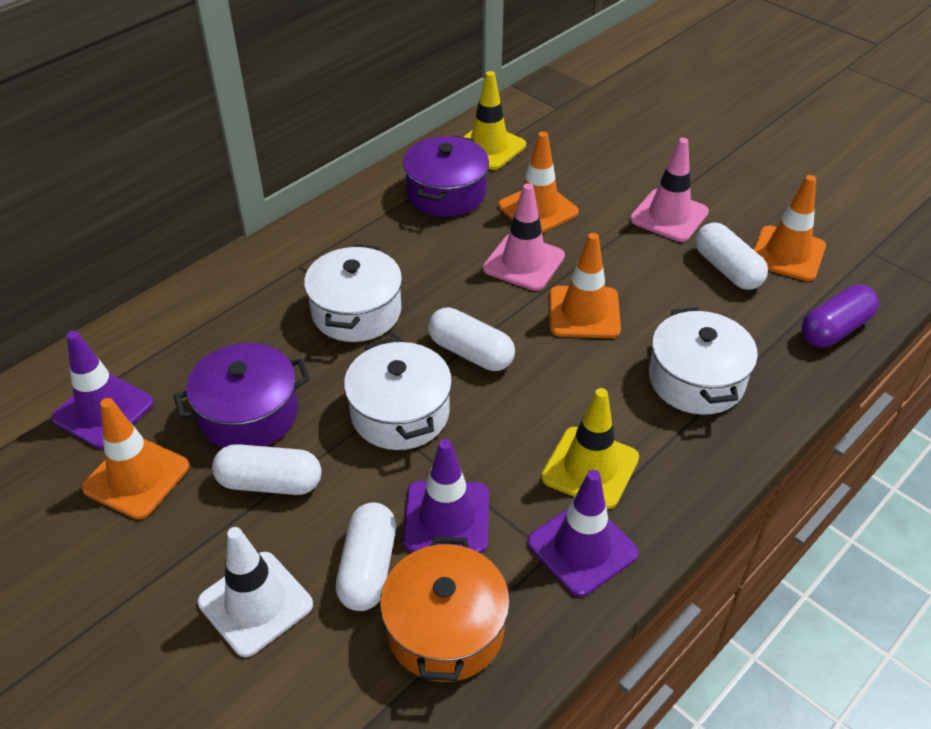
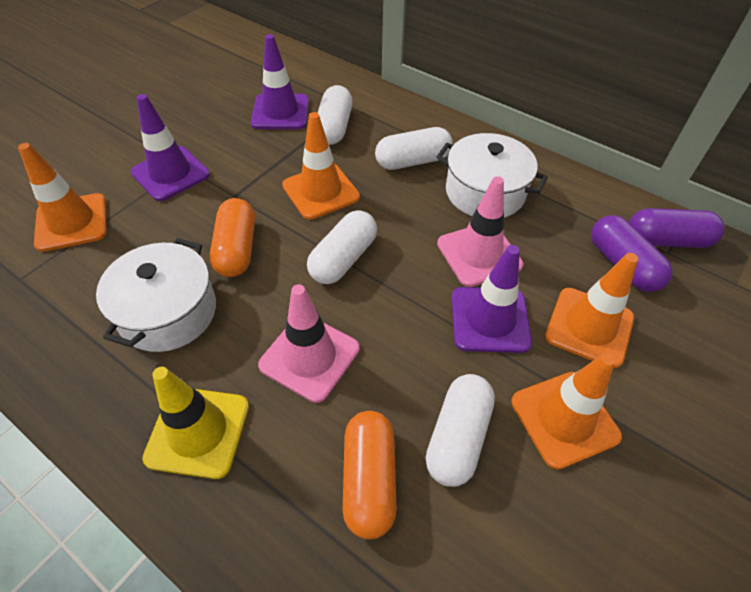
orange capsule: none = 0 -> [210,198,255,277] [343,411,397,539] = 2
orange pot: [380,536,510,682] = 1 -> none = 0
purple capsule: [801,284,879,347] = 1 -> [591,215,673,292] [629,208,725,248] = 2
purple pot: [173,343,310,448] [403,135,489,217] = 2 -> none = 0
white pot: [304,244,402,342] [344,338,452,450] [649,307,758,415] = 3 -> [96,238,216,352] [436,133,548,218] = 2
white traffic cone: [198,527,313,657] = 1 -> none = 0
yellow traffic cone: [463,71,526,170] [541,388,639,509] = 2 -> [142,367,249,479] = 1

